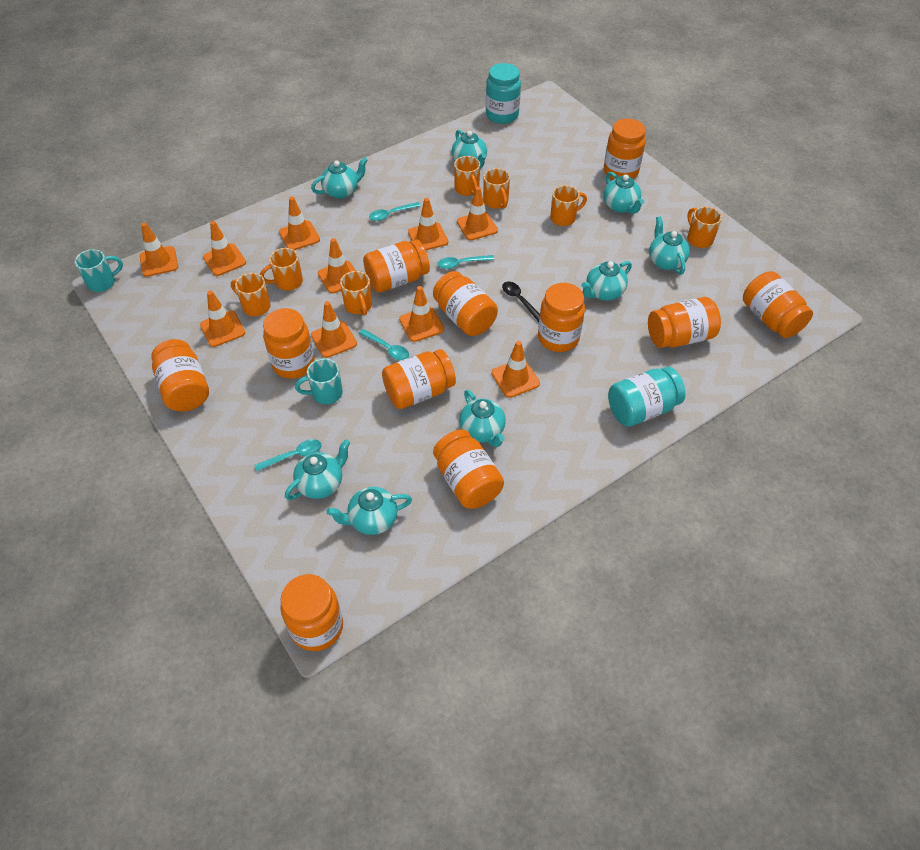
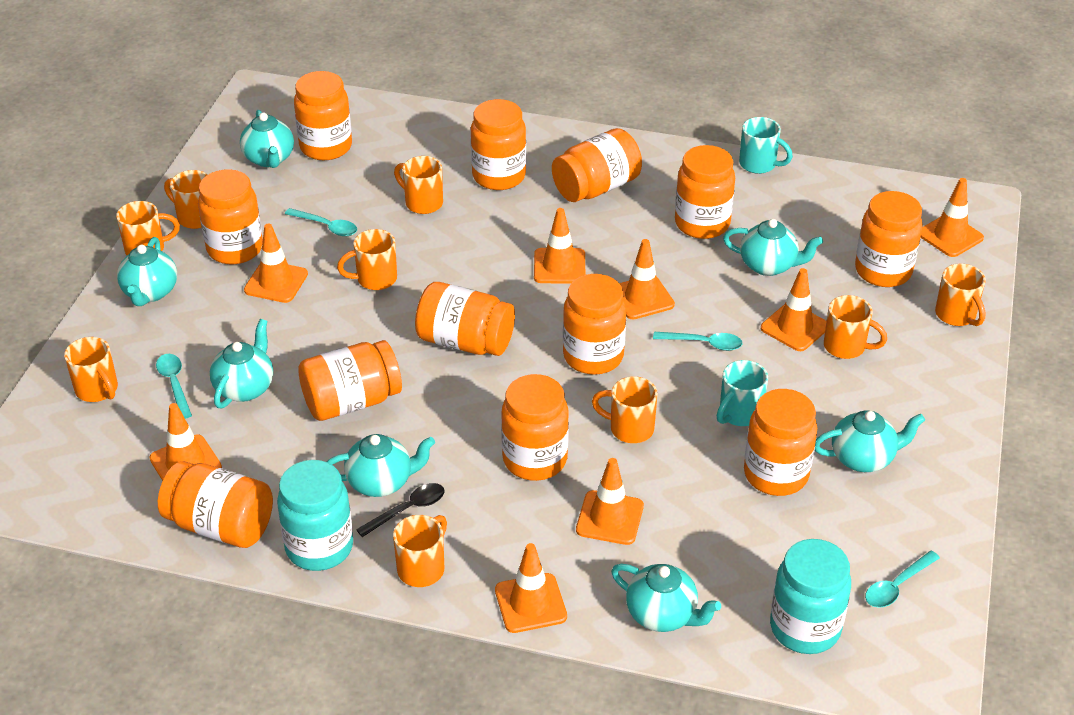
orange jar: [151,339,209,411] [263,308,315,379] [280,574,343,651] [363,239,430,293] [382,349,456,409] [433,271,498,336] [433,430,504,509] [538,283,585,352] [604,118,646,180] [648,297,721,348] [743,271,813,338] = 11 -> [158,461,273,548] [198,169,263,264] [294,71,352,160] [298,340,402,421] [415,282,515,356] [471,99,526,190] [501,374,569,481] [552,128,642,202] [563,274,626,375] [675,145,735,239] [744,389,817,496] [855,191,923,287] = 12
orange mug: [231,273,271,316] [260,248,303,291] [340,271,372,316] [454,156,480,196] [483,168,510,209] [550,185,587,226] [687,207,722,248] = 7 -> [64,337,118,402] [116,201,180,255] [164,170,208,229] [337,229,397,290] [393,515,447,587] [394,156,443,214] [592,376,658,443] [824,295,887,359] [935,264,986,326] = 9
orange traffic cone: [140,223,178,277] [200,291,245,347] [203,221,246,276] [279,197,320,250] [311,301,357,358] [318,238,356,294] [399,286,444,342] [408,198,448,250] [457,187,498,240] [492,341,540,398] = 10 -> [149,403,222,481] [244,224,308,303] [495,543,567,633] [534,208,585,284] [576,458,644,545] [619,239,675,319] [761,268,826,351] [920,178,984,257] = 8
turquoise teapot: [285,439,350,500] [311,157,368,199] [327,487,412,535] [452,130,487,168] [459,390,506,447] [582,261,632,301] [604,172,644,214] [649,216,690,275] = 8 -> [117,237,177,306] [210,319,273,408] [240,110,294,168] [327,434,435,497] [611,564,721,632] [723,219,823,276] [815,410,925,472] = 7

